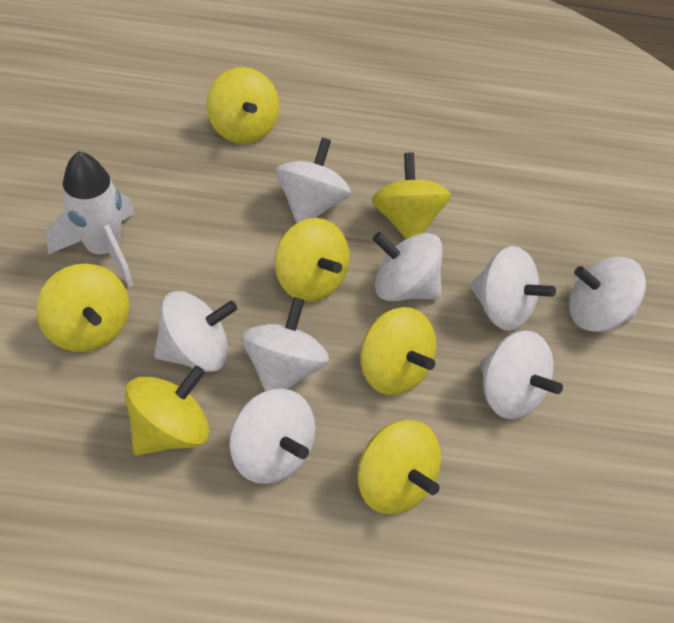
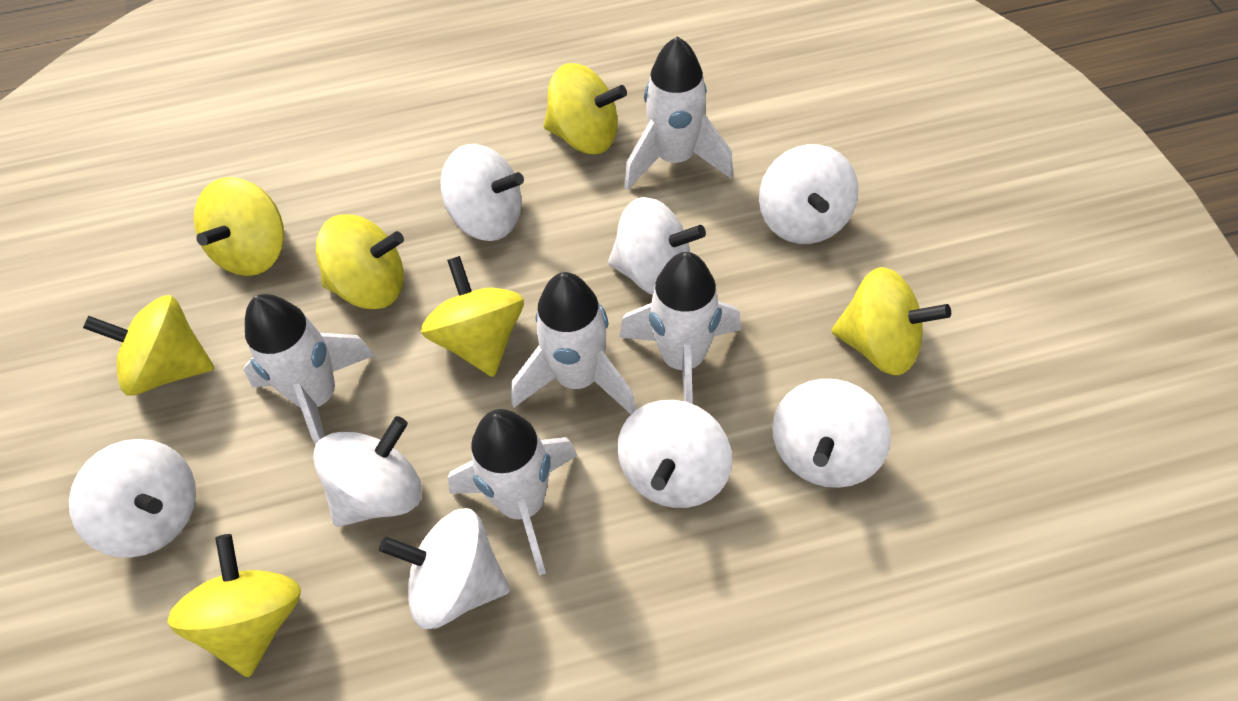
white rocket: [46,151,135,287] = 1 -> [243,294,375,445] [448,409,577,575] [511,272,637,414] [619,252,741,404] [624,36,734,190] = 5

